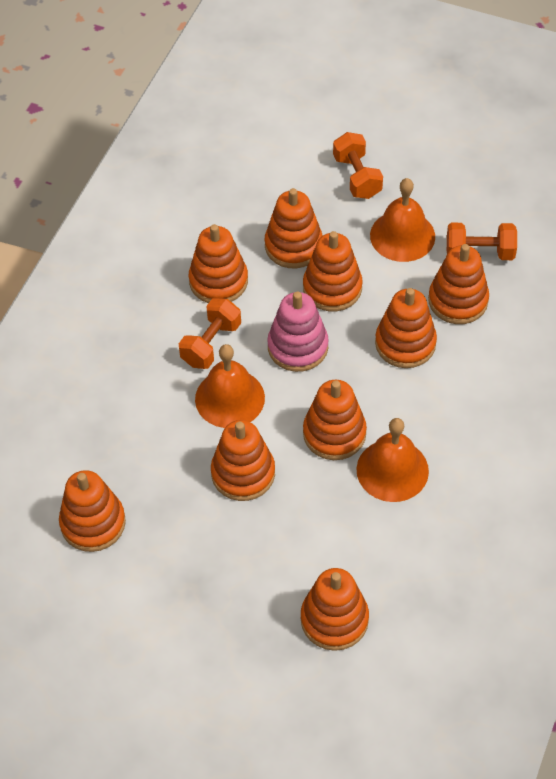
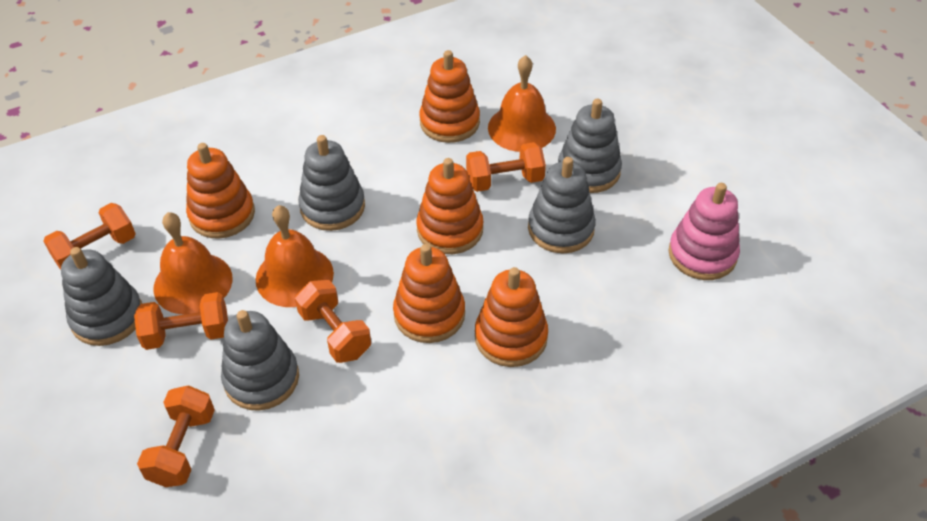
grey stacking toy: none = 0 -> [61,247,142,346] [221,310,299,411] [298,135,365,231] [528,157,596,253] [558,98,622,193] = 5
orange dumbbell: [179,298,241,369] [333,132,383,199] [447,223,517,260] = 3 -> [43,203,136,269] [134,292,228,350] [137,385,215,487] [295,280,371,363] [466,142,546,192] = 5
orange stacking toy: [59,470,126,552] [189,224,248,303] [211,420,275,501] [265,188,323,268] [301,568,369,651] [303,231,363,311] [303,380,367,460] [375,288,437,368] [428,244,489,324] = 9 -> [186,143,255,239] [393,244,465,343] [416,158,483,254] [419,50,480,143] [475,267,548,367] = 5

